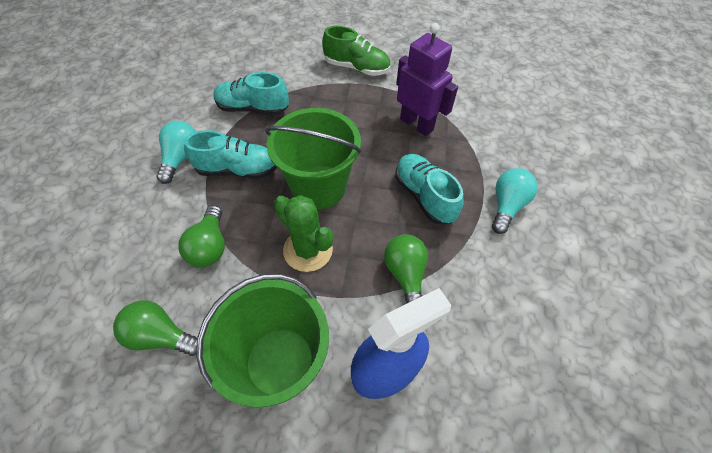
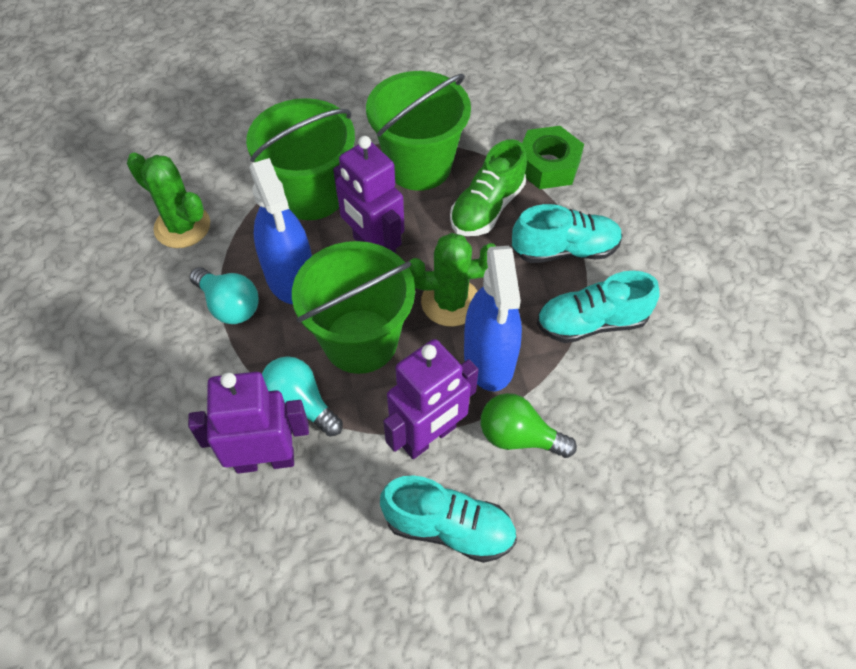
blue spray bottle: [351,288,451,399] = 1 -> [249,158,312,304] [464,246,522,391] = 2
green bucket: [196,274,329,408] [265,108,362,209] = 2 -> [246,98,355,220] [292,241,415,374] [366,71,471,191] = 3
green cactus: [274,195,333,272] = 1 -> [127,153,210,248] [409,233,496,327] = 2
green light bulb: [113,300,197,356] [178,205,225,267] [384,234,428,304] = 3 -> [481,393,577,458] = 1
green nut: none = 0 -> [522,126,584,189] = 1
purple robot: [396,23,458,136] = 1 -> [188,372,309,474] [333,136,405,253] [383,339,479,459] = 3

